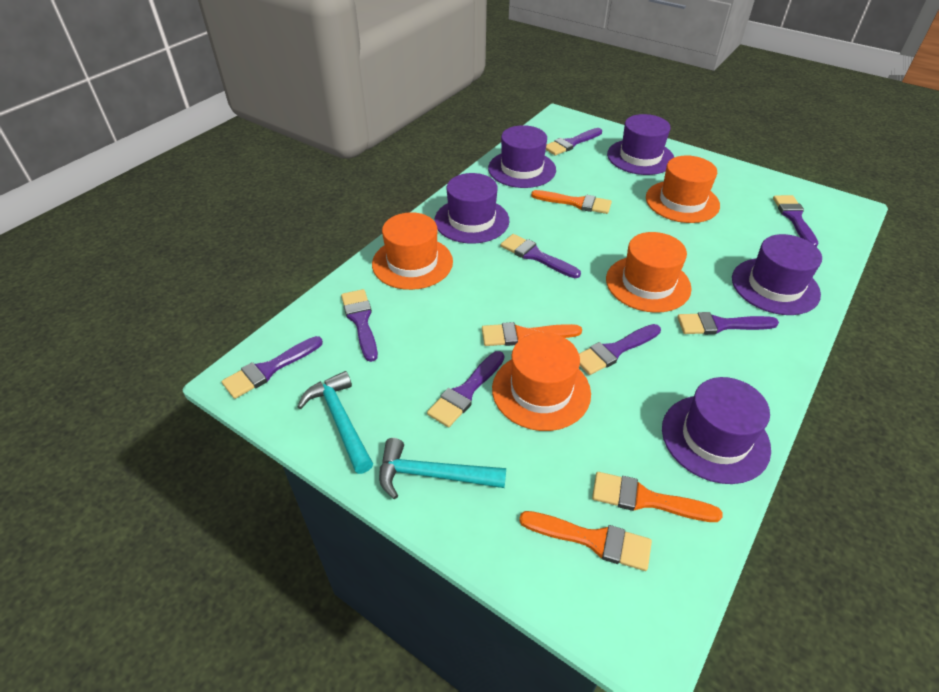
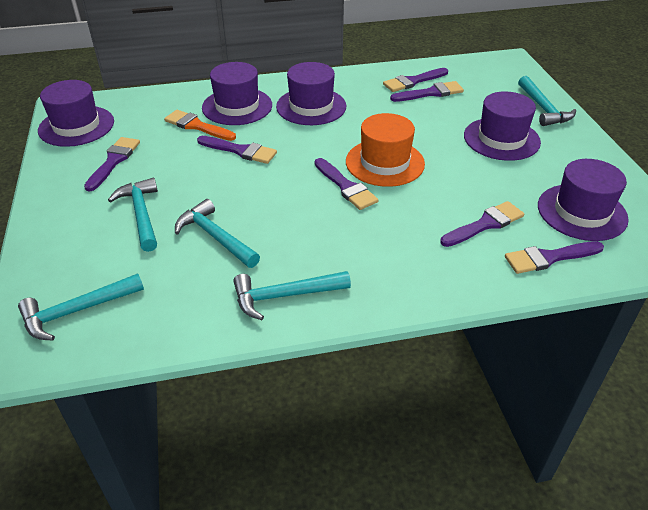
orange brush: [482,322,582,346] [519,511,652,571] [531,190,612,214] [592,472,723,522] = 4 -> [164,110,236,141] = 1
orange hat: [372,212,453,290] [492,332,591,431] [606,232,692,313] [646,155,720,223] = 4 -> [346,113,425,187] = 1
purple brush: [222,336,323,399] [341,289,378,362] [427,351,504,427] [500,234,581,278] [546,128,602,156] [579,324,661,375] [677,312,779,335] [773,195,819,247] = 8 -> [84,137,140,191] [197,136,277,164] [315,158,378,210] [383,68,448,92] [390,81,464,102] [440,201,524,247] [505,241,604,274] = 7
turquoise hammer: [298,371,373,474] [379,438,506,499] = 2 -> [18,273,144,341] [108,178,158,252] [175,199,260,268] [233,271,351,320] [518,76,576,126] = 5

